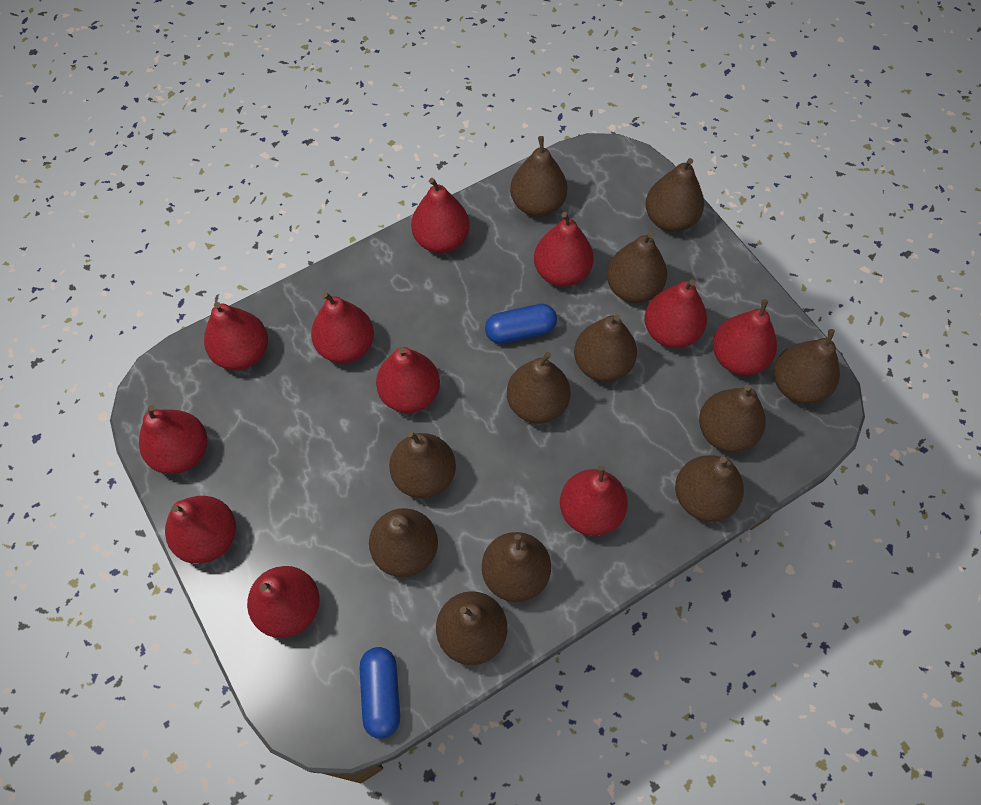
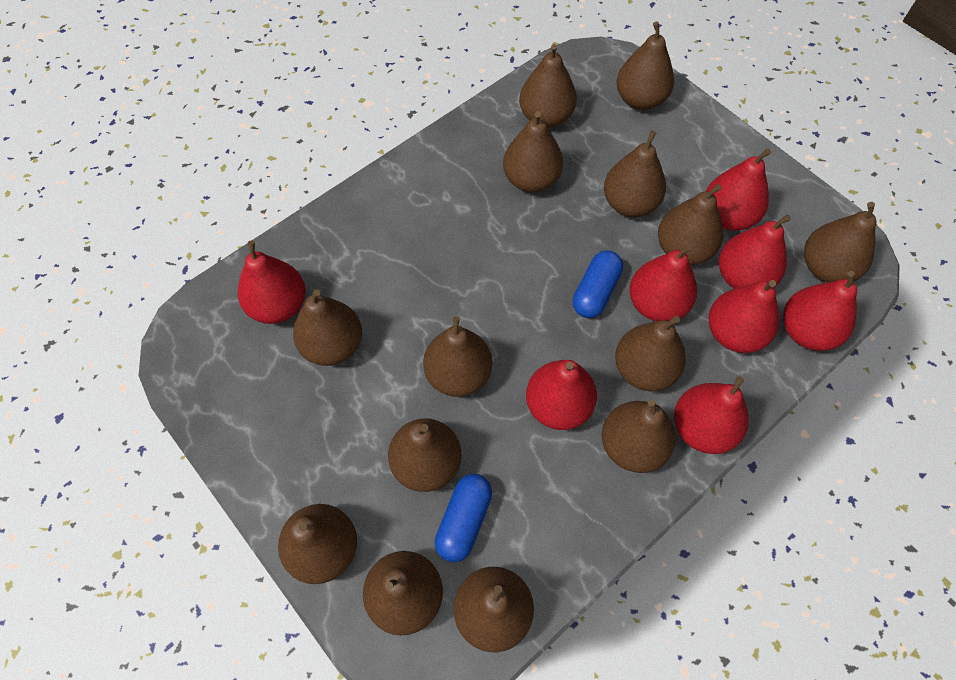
brown pear: [369,508,438,577] [389,431,456,498] [436,591,507,665] [482,532,551,602] [507,352,570,424] [510,136,568,217] [574,315,637,382] [607,232,667,303] [646,158,704,232] [675,455,744,522] [699,384,766,453] [774,329,840,404] = 12 -> [278,504,357,584] [293,289,362,366] [363,551,443,636] [388,418,462,492] [423,316,493,397] [454,567,534,652] [503,111,563,193] [519,44,577,128] [602,400,676,473] [604,131,666,217] [615,316,686,391] [617,21,674,110] [658,184,723,265] [804,202,876,282] = 14
red pear: [139,405,207,474] [165,496,236,564] [204,302,268,370] [247,566,320,638] [311,292,374,363] [376,347,440,413] [411,178,470,253] [534,212,594,287] [560,466,628,536] [645,279,707,348] [713,299,777,375] = 11 -> [238,241,306,324] [526,360,597,430] [630,244,697,322] [674,376,749,454] [706,148,771,231] [709,280,779,353] [719,215,791,289] [783,271,857,351] = 8

